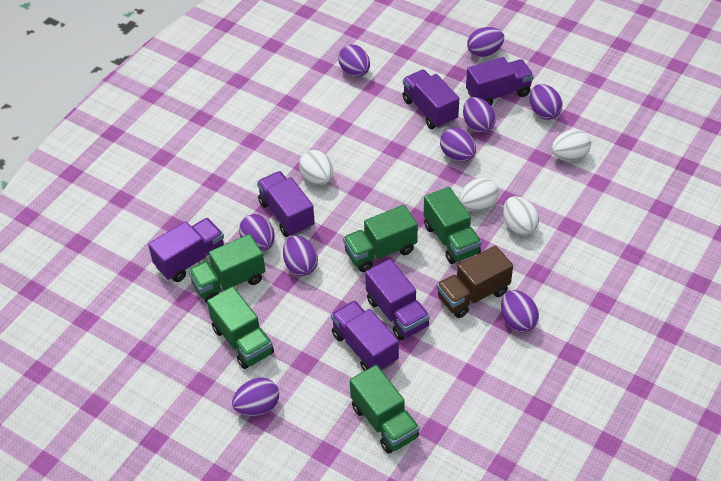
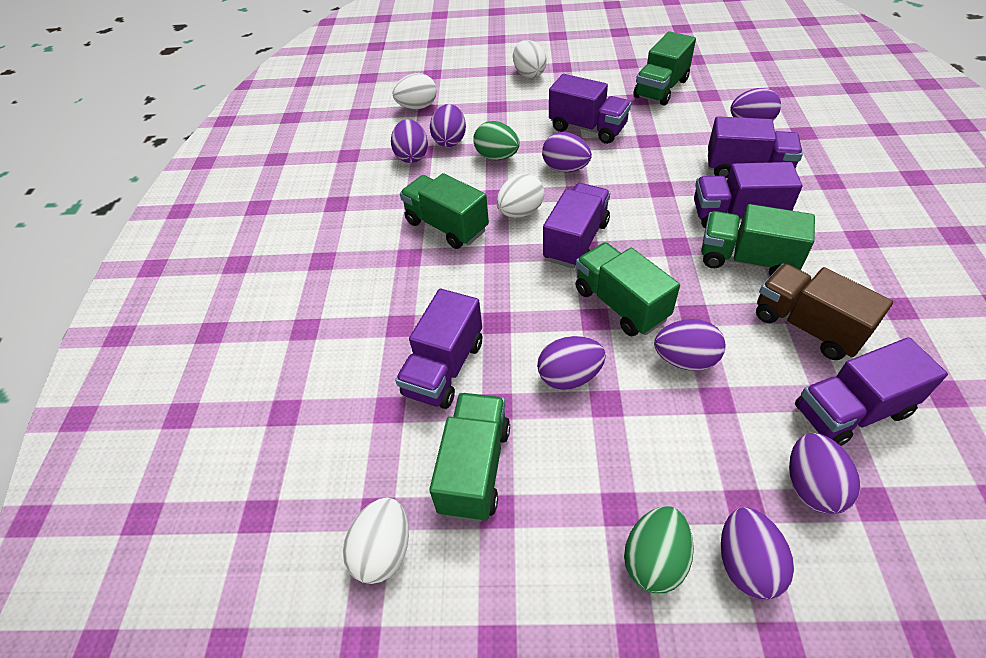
green egg: none = 0 -> [473,121,520,160] [624,506,694,593] = 2
purple egg: [232,378,279,416] [239,214,275,251] [283,235,318,276] [338,45,370,76] [440,128,476,161] [463,97,496,133] [467,27,504,57] [501,290,539,333] [530,84,562,120] = 9 -> [391,119,428,163] [430,104,466,147] [537,336,606,390] [542,132,592,172] [654,319,726,371] [721,507,794,600] [730,88,781,120] [789,433,861,514] = 8

